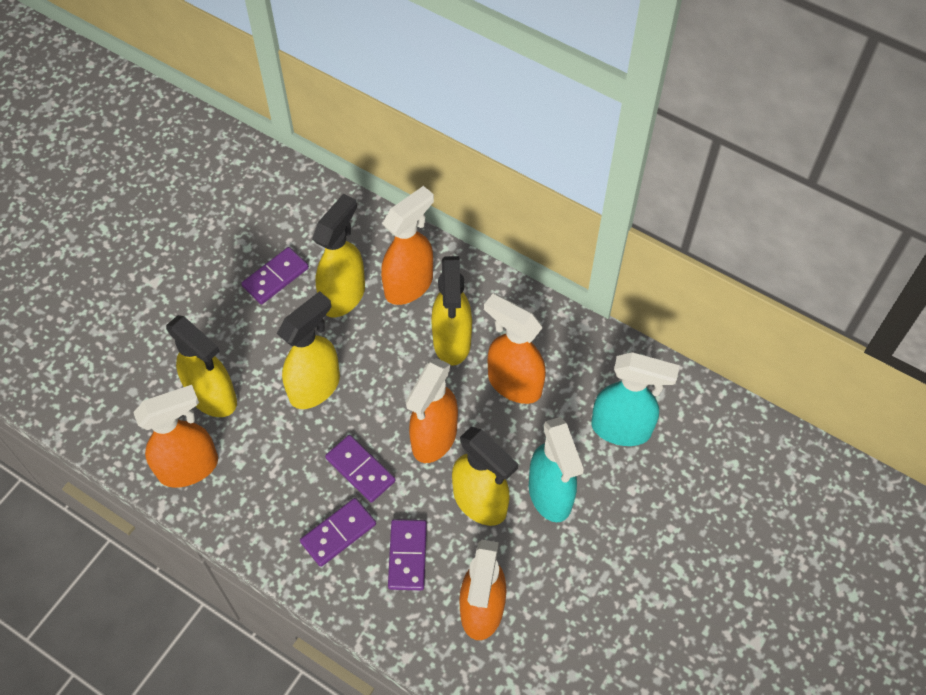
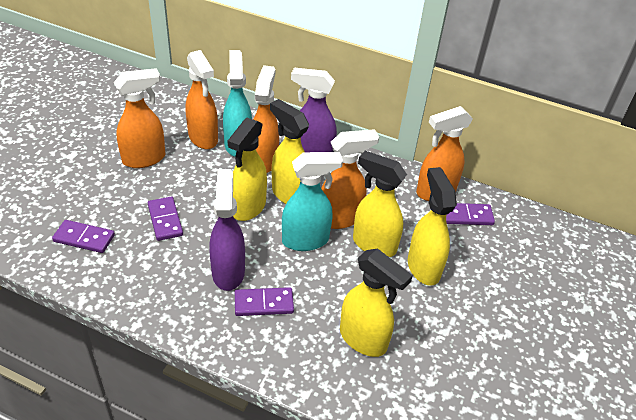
purple spray bottle: none = 0 -> [209,169,245,291] [291,68,337,152] = 2

